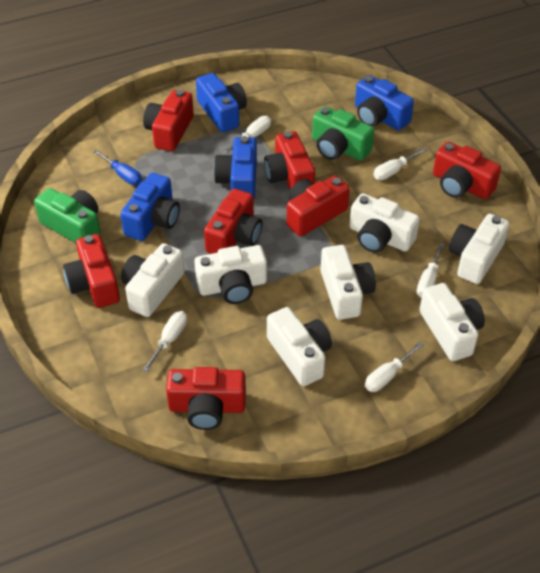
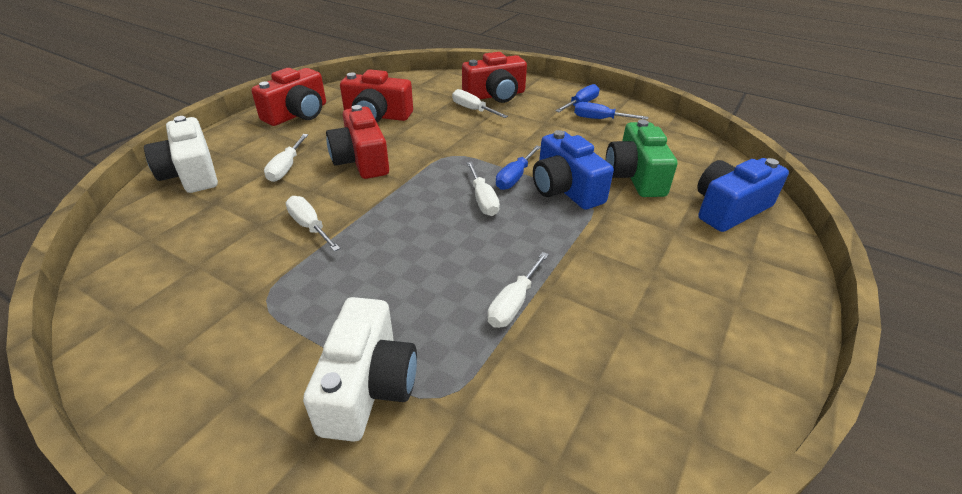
blue camera: [120,173,180,241] [196,73,247,132] [214,136,257,201] [355,75,414,130] = 4 -> [533,130,614,210] [697,158,789,232] = 2
blue screwdriver: [93,150,142,185] = 1 -> [496,145,541,190] [555,84,599,112] [574,102,648,120] = 3
green camera: [34,188,101,243] [312,106,374,161] = 2 -> [606,120,677,197] = 1
red camera: [63,234,120,308] [143,90,194,151] [166,367,246,430] [204,189,263,254] [264,131,315,190] [286,176,350,237] [433,142,501,199] = 7 -> [251,68,326,126] [326,105,389,179] [340,69,413,123] [462,52,527,103] = 4
white camera: [121,243,184,317] [194,245,267,304] [267,307,332,386] [320,245,376,320] [350,193,420,253] [419,283,485,361] [449,214,509,284] = 7 -> [144,116,218,193] [303,297,417,442] = 2

